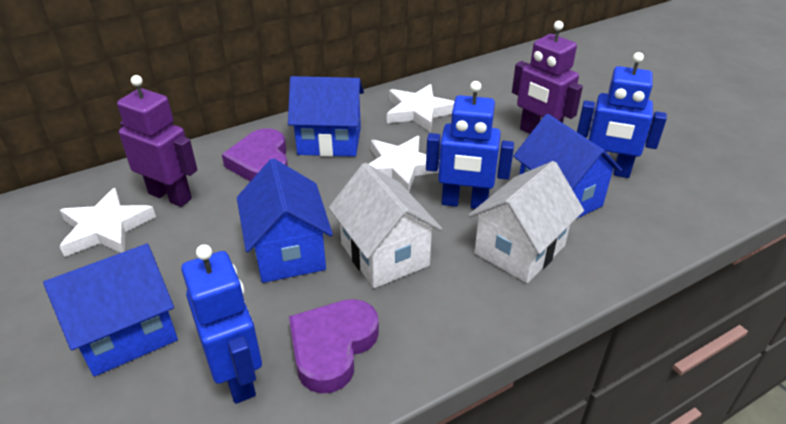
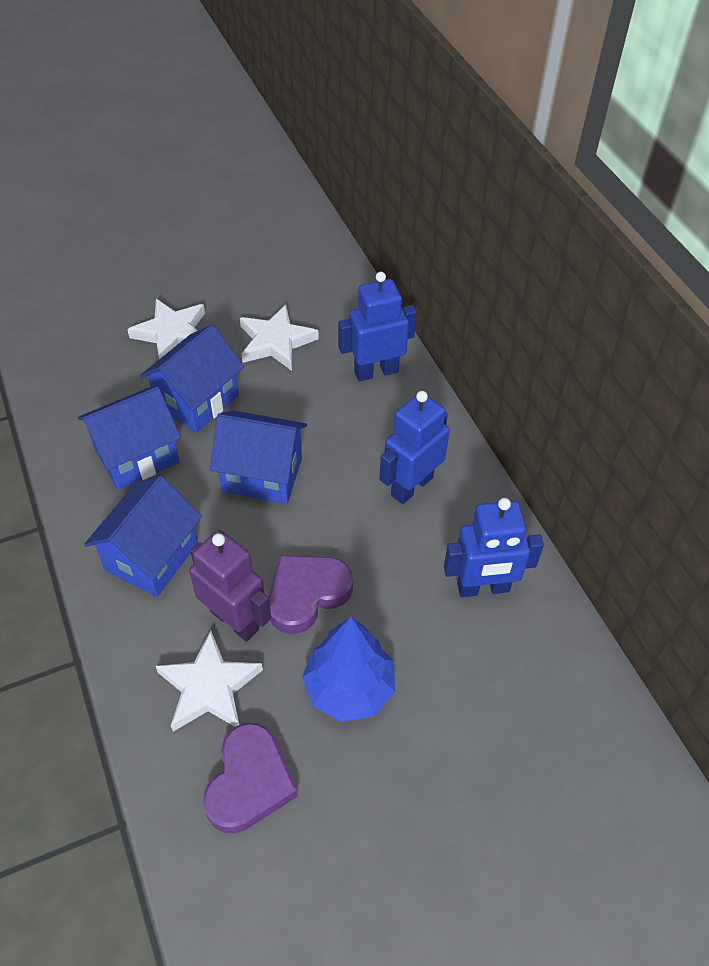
blue tree: none = 0 -> [302,617,395,722] = 1
purple robot: [117,75,197,207] [512,21,583,134] = 2 -> [189,530,271,642] = 1
white house: [329,163,442,288] [468,161,584,283] = 2 -> none = 0

